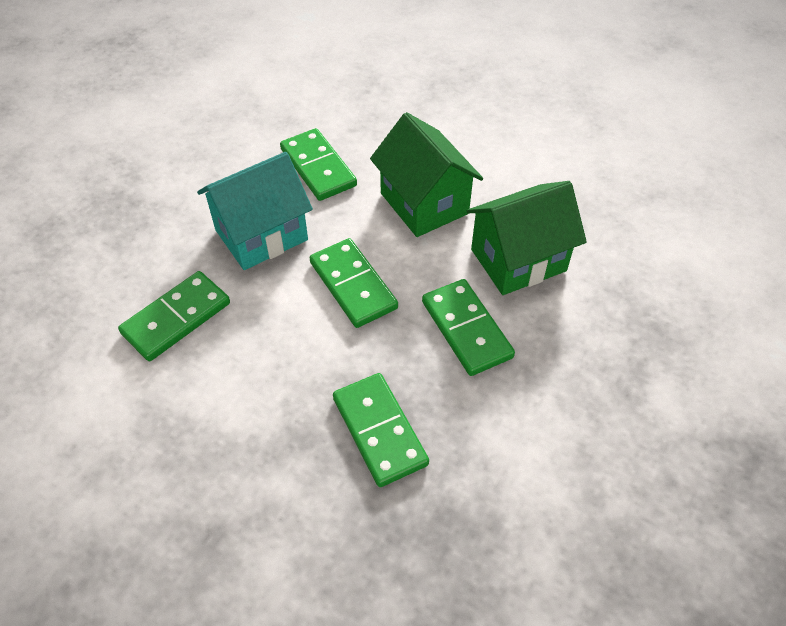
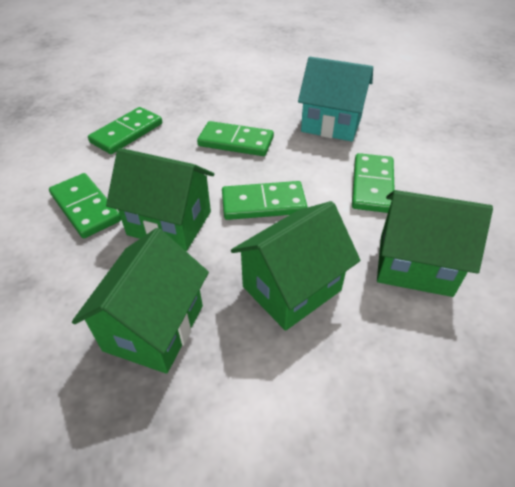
green house: [370,112,483,237] [467,181,587,295] = 2 -> [72,228,209,374] [106,148,214,251] [231,201,360,331] [377,190,493,297] = 4

